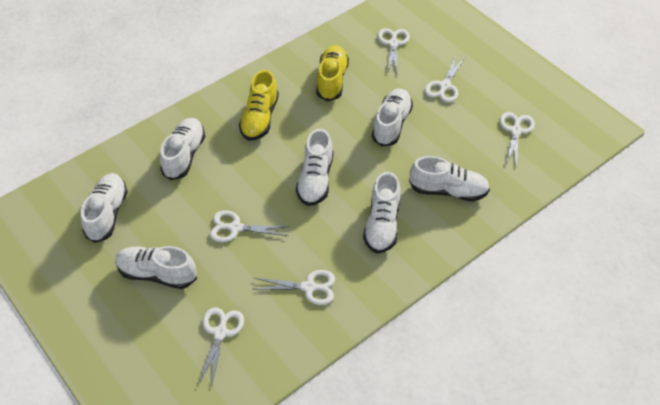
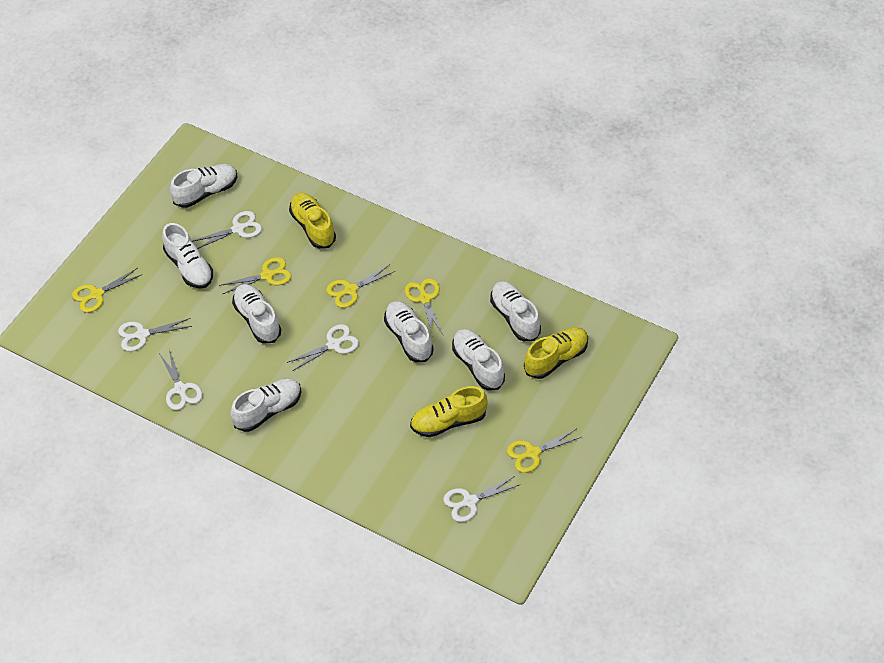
white scissors: [198,307,244,385] [210,210,290,242] [254,270,335,305] [378,28,410,73] [425,55,465,103] [500,112,535,166] = 6 -> [118,318,192,351] [159,349,202,410] [192,211,262,249] [287,324,359,371] [443,476,521,522] = 5
yellow scissors: none = 0 -> [72,268,143,313] [219,257,291,294] [326,264,395,308] [405,278,444,337] [507,428,583,473] = 5
yellow shoe: [239,70,279,141] [316,45,349,101] = 2 -> [289,193,336,248] [410,386,488,437] [524,327,588,379] = 3

